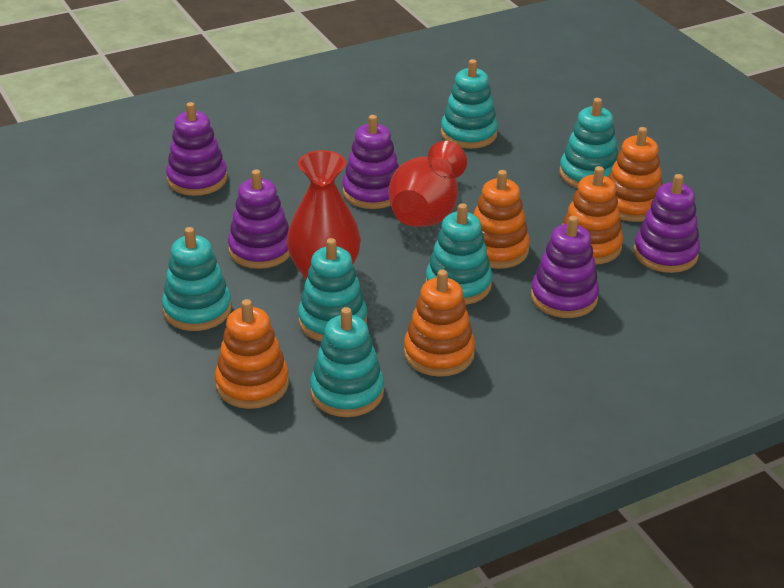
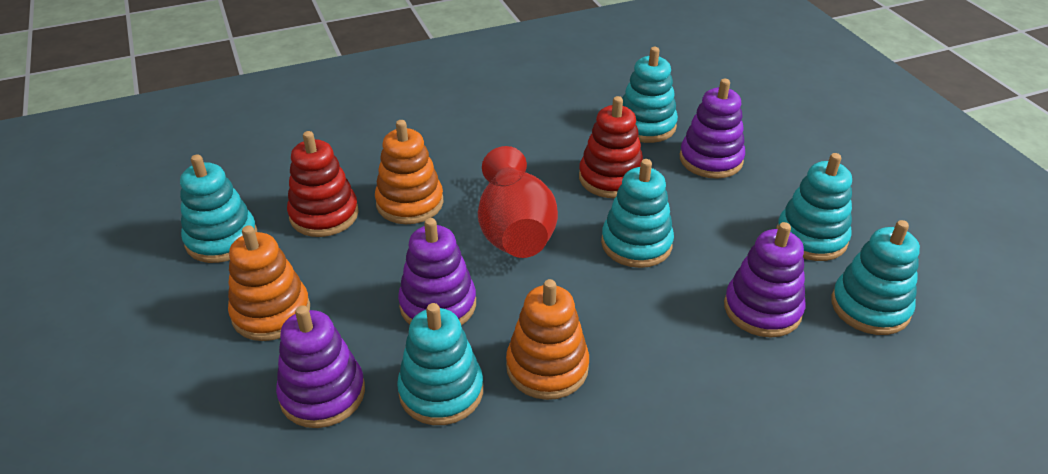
orange stacking toy: [215,299,289,409] [404,270,475,377] [473,170,530,269] [562,166,623,265] [608,127,663,222] = 5 -> [228,225,310,341] [375,120,443,224] [506,279,589,400] = 3
purple stacking toy: [166,102,227,196] [228,169,290,269] [342,115,399,209] [531,216,599,318] [634,174,700,273] = 5 -> [276,305,365,428] [398,218,476,325] [680,79,745,179] [724,222,806,337] = 4
red stacking toy: none = 0 -> [287,131,359,237] [579,96,643,198] = 2
red vase: [287,150,361,279] [388,141,467,227] = 2 -> [478,146,558,258] = 1

